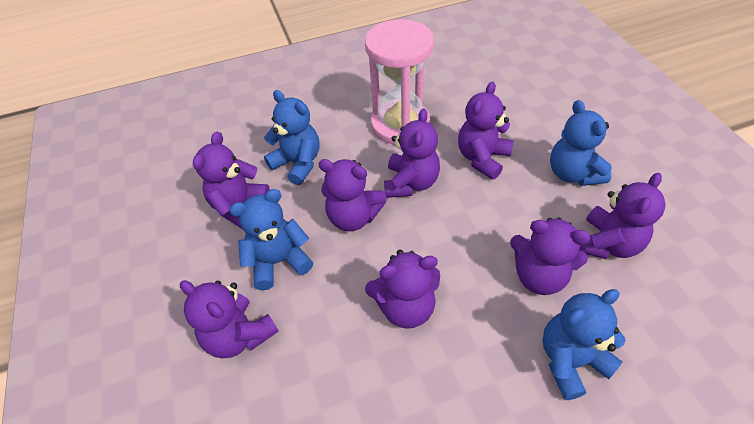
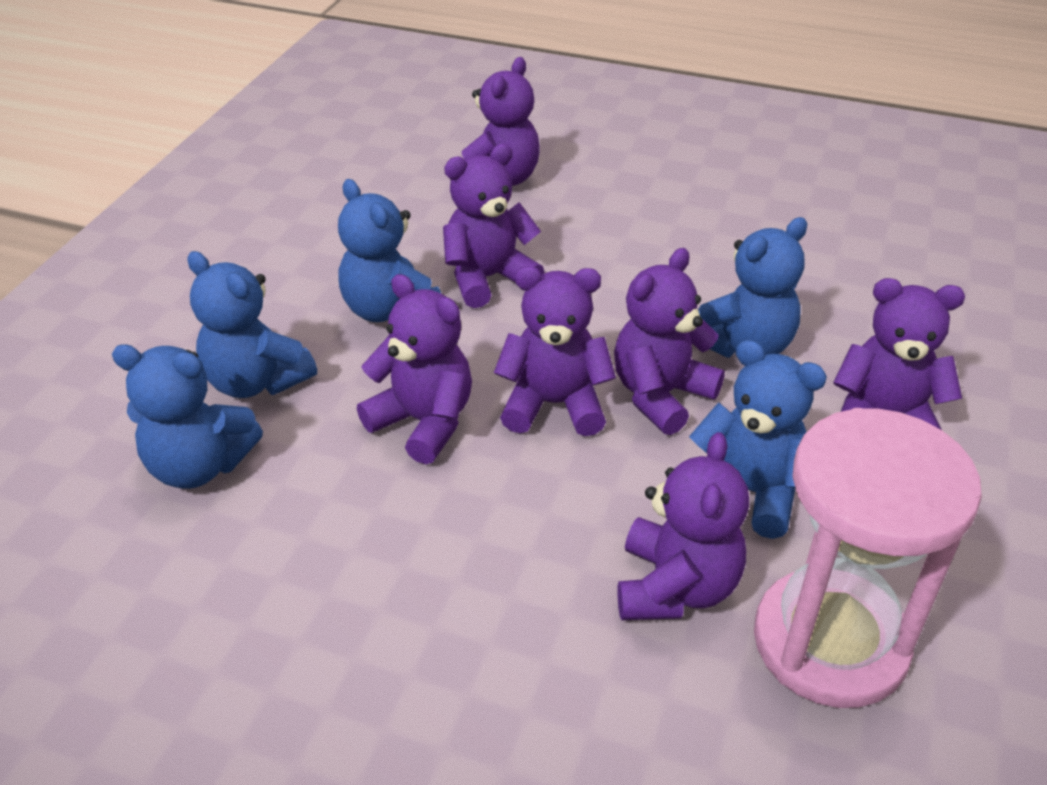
blue teddy bear: [229,189,313,290] [264,90,320,185] [543,289,626,400] [550,100,612,186] = 4 -> [112,344,263,489] [187,251,317,398] [338,179,441,322] [689,340,827,539] [698,217,807,358] = 5
purple teddy bear: [180,280,279,358] [193,132,270,229] [319,159,386,231] [365,250,440,329] [384,109,440,198] [458,81,514,180] [510,218,591,295] [579,173,666,259] = 8 -> [357,274,472,464] [443,144,545,308] [462,57,540,186] [494,266,616,436] [614,248,725,435] [617,432,749,620] [833,278,965,430] = 7

